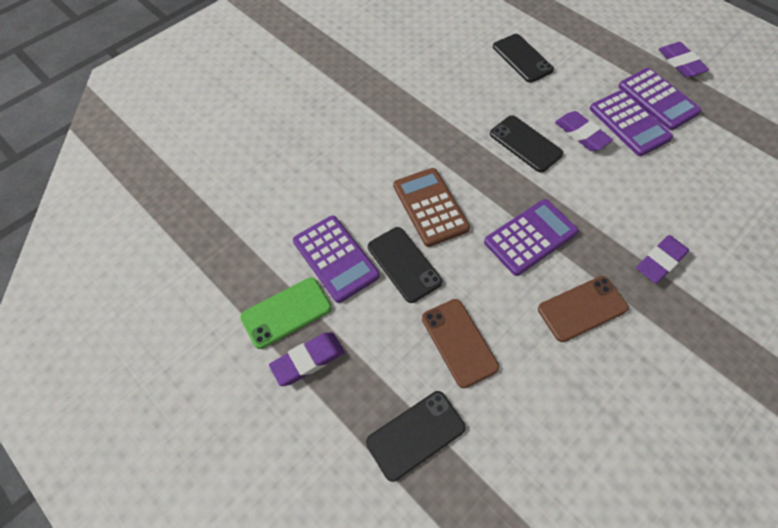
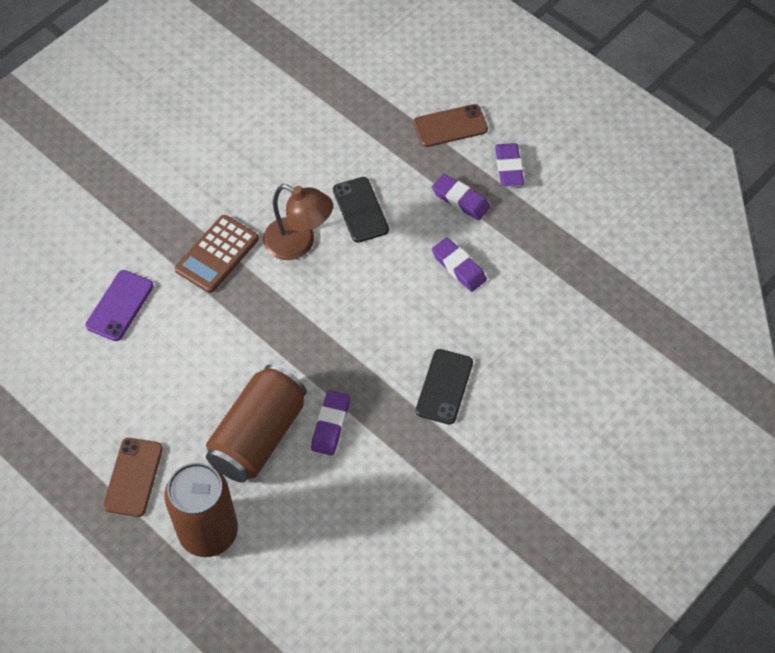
black phone: [366,391,466,482] [368,227,442,303] [490,115,563,172] [493,34,554,83] = 4 -> [333,177,389,243] [416,349,473,425] = 2
brown can: none = 0 -> [164,462,238,557] [206,365,307,483] = 2
brown lamp: none = 0 -> [263,184,333,260] = 1
green phone: [240,278,331,349] = 1 -> none = 0
purple calculator: [293,216,380,303] [484,199,579,276] [590,90,673,156] [618,68,702,130] = 4 -> none = 0
purple phone: none = 0 -> [86,270,154,341] = 1

